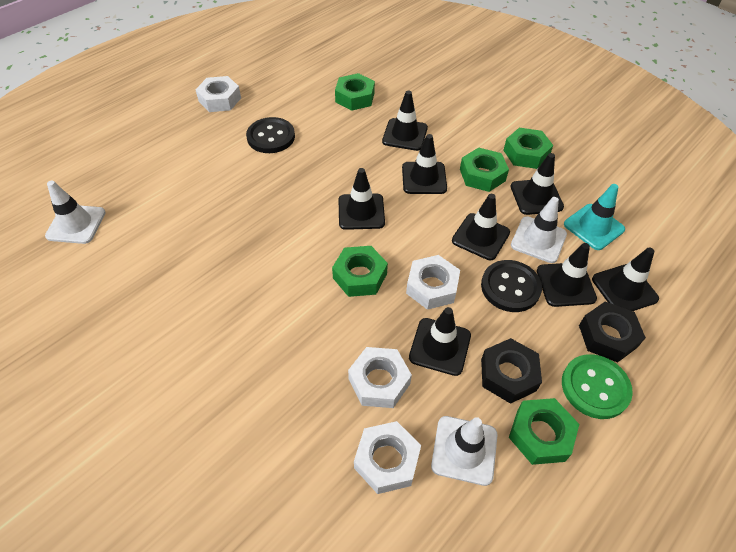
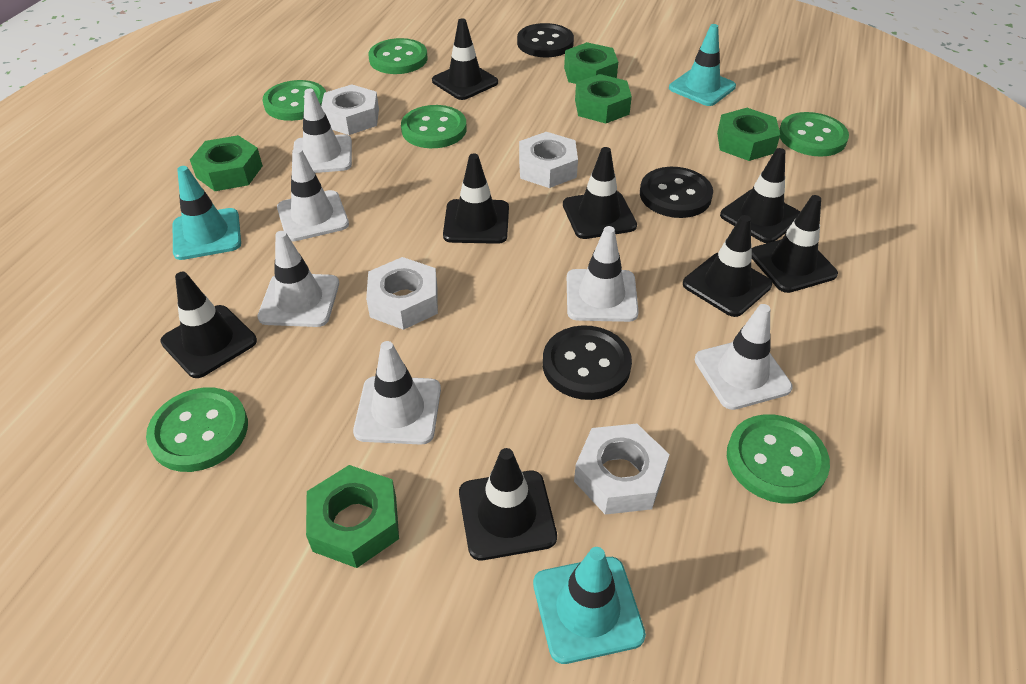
black button: [246,117,295,153] [481,260,542,312] = 2 -> [517,23,574,57] [543,325,632,400] [640,167,713,218] = 3
black nut: [481,338,542,404] [579,301,646,363] = 2 -> none = 0
green button: [562,354,633,419] = 1 -> [146,387,248,472] [263,80,326,121] [368,38,427,74] [401,105,467,148] [727,414,830,503] [779,112,849,157] = 6
turquoise traffic cone: [564,184,625,250] = 1 -> [173,166,241,260] [533,547,646,664] [669,24,736,106] = 3
white traffic cone: [45,180,106,244] [431,416,497,486] [511,197,567,263] = 3 -> [258,231,339,327] [277,148,349,241] [293,88,352,173] [353,341,441,445] [567,226,639,322] [695,304,793,410] = 6

